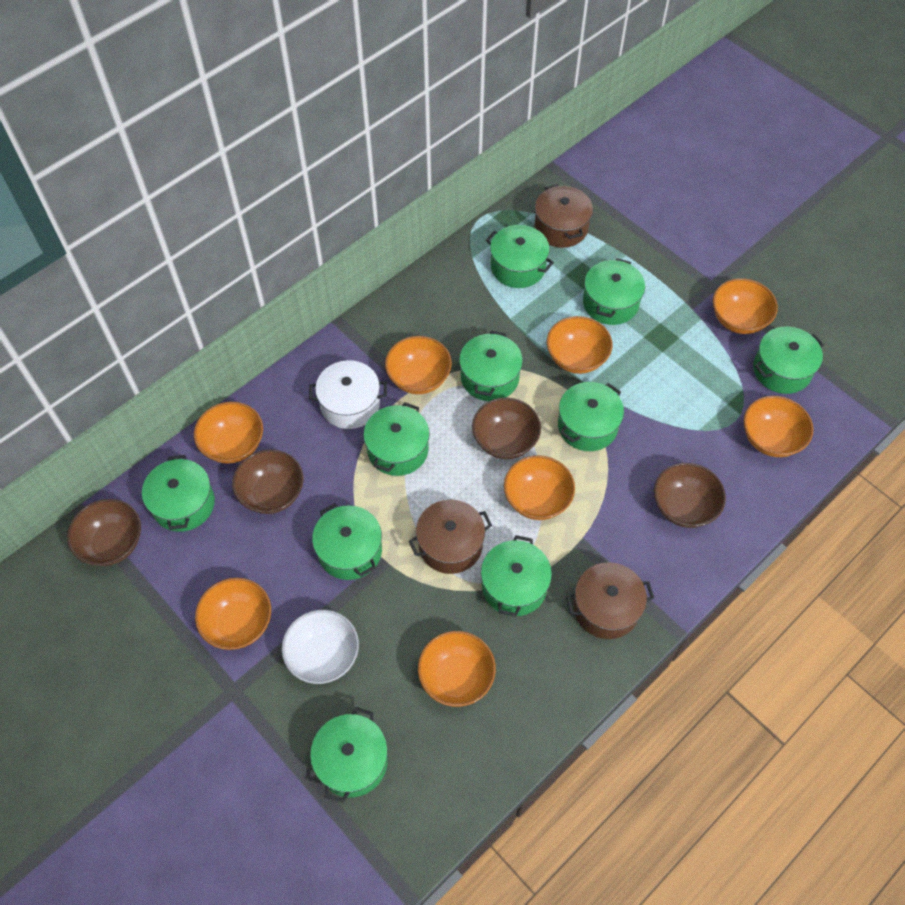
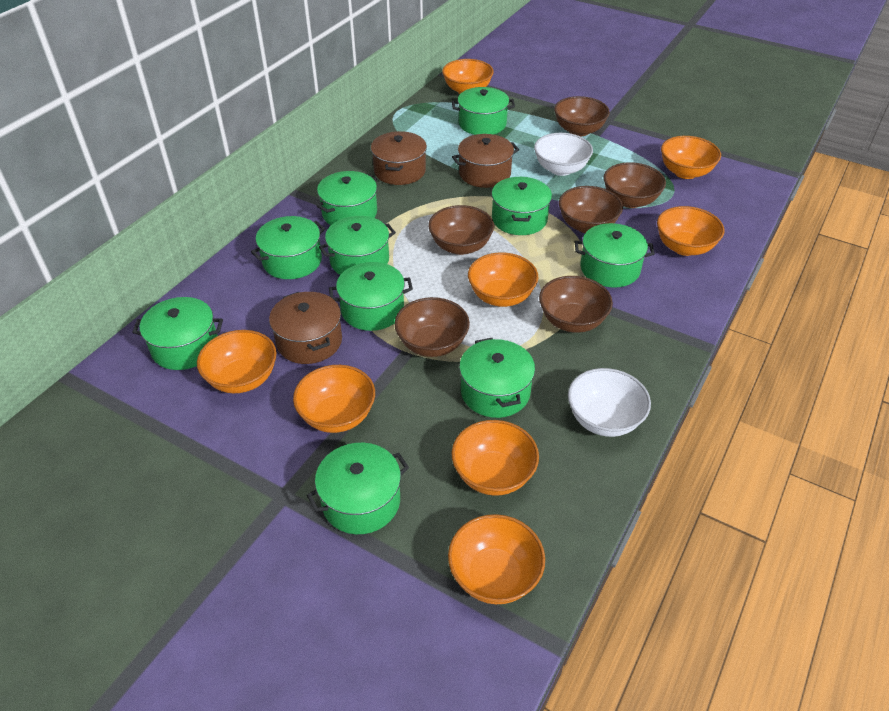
brown bowl: [67,499,141,566] [232,449,304,514] [472,398,541,459] [654,463,726,528] = 4 -> [394,297,470,357] [428,205,494,255] [539,276,613,333] [554,96,610,136] [559,186,623,233] [603,162,666,208] = 6
white bowl: [282,610,359,684] = 1 -> [534,133,593,176] [568,368,651,437] = 2
white pot: [309,360,387,429] = 1 -> none = 0

